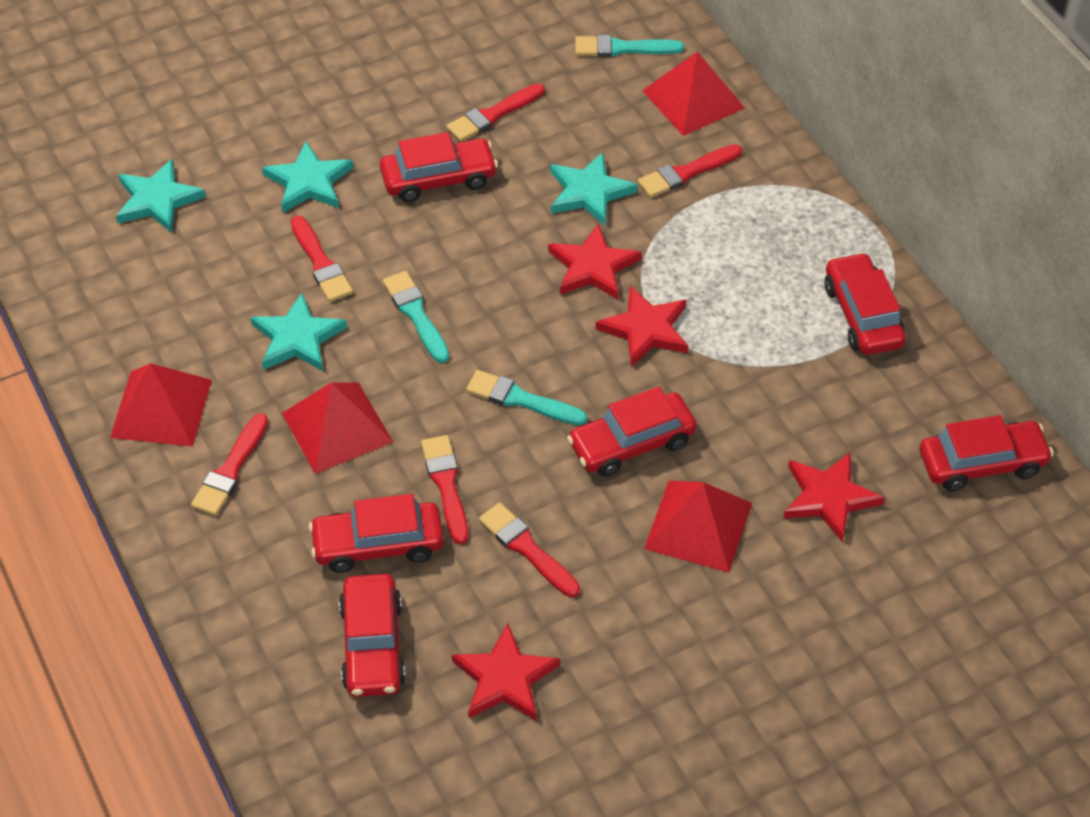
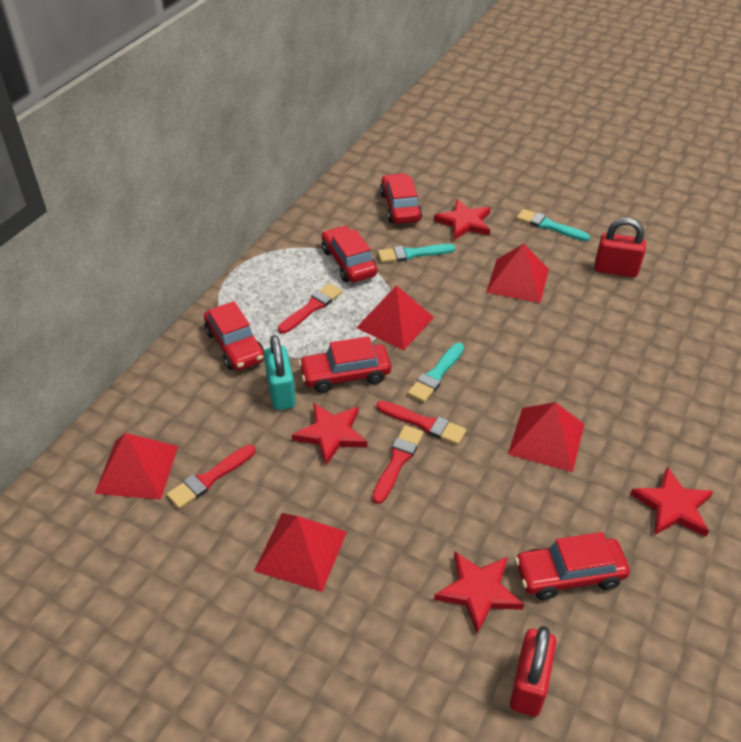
red brush: [191,413,268,516] [291,215,353,302] [421,435,468,544] [446,83,545,142] [479,503,580,597] [638,144,742,198] = 6 -> [166,445,256,509] [278,283,343,334] [372,425,424,504] [376,401,466,445] = 4
red car: [309,494,444,573] [339,574,406,697] [380,132,498,202] [567,386,697,477] [824,252,906,355] [920,415,1054,491] = 6 -> [204,301,264,371] [298,336,391,393] [322,225,377,283] [380,173,422,224] [515,532,630,600] = 5
red padlock: none = 0 -> [510,626,556,717] [594,218,646,277] = 2
red pyramid: [110,363,212,446] [282,382,393,474] [642,52,745,136] [644,480,752,573] = 4 -> [95,433,178,500] [254,513,347,592] [356,285,434,350] [486,244,549,303] [508,402,584,472] = 5
turquoise padlock: none = 0 -> [264,335,296,410] = 1
turquoise star: [116,159,206,233] [250,293,347,371] [262,141,353,213] [550,152,637,225] = 4 -> none = 0

